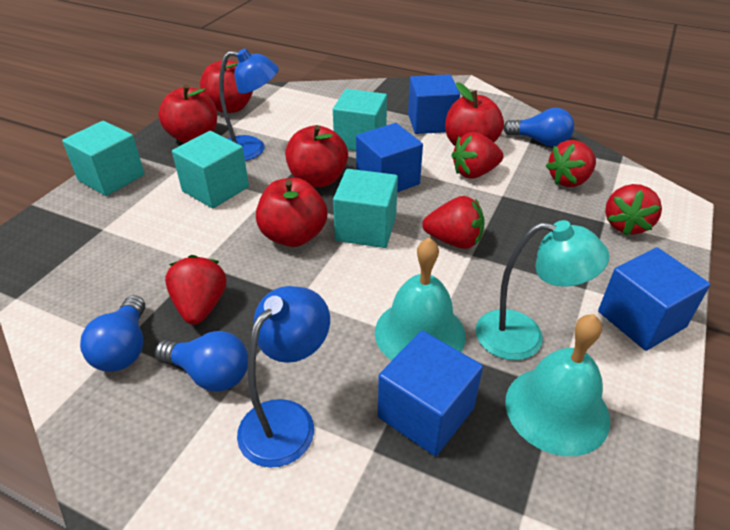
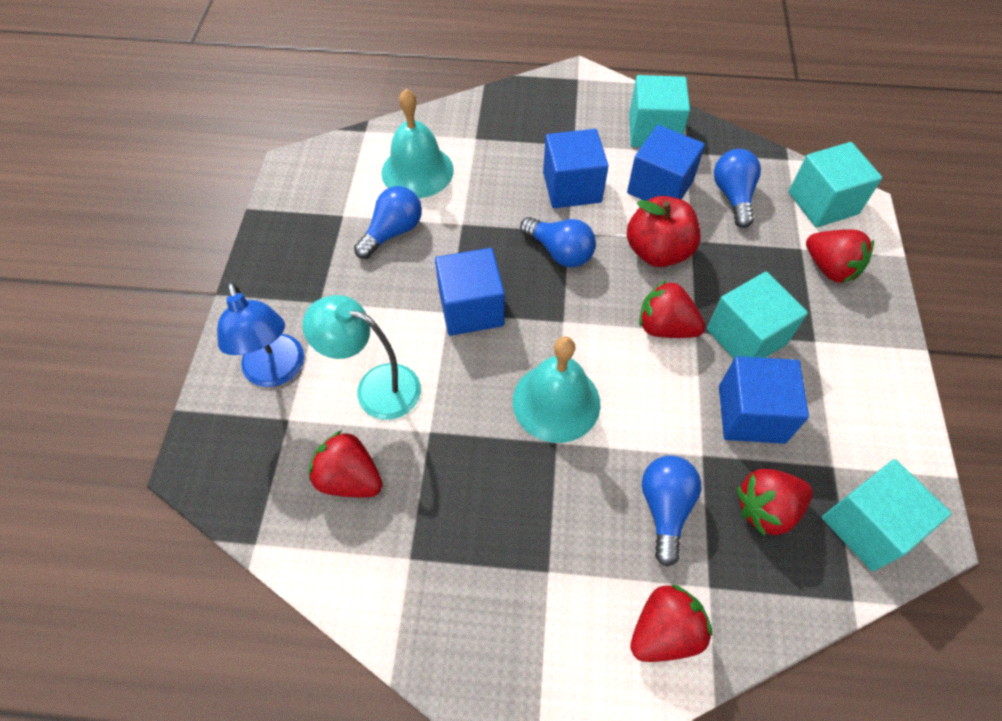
blue lamp: [219,48,279,161] [237,286,330,468] = 2 -> [217,282,304,387] = 1
blue light bulb: [80,295,145,372] [155,331,248,392] [503,108,574,147] = 3 -> [354,186,422,259] [520,217,596,267] [642,456,701,567] [714,149,761,228] = 4
red apple: [158,85,217,143] [200,60,253,113] [256,178,327,247] [285,125,348,187] [445,82,504,146] = 5 -> [627,196,700,267] = 1

